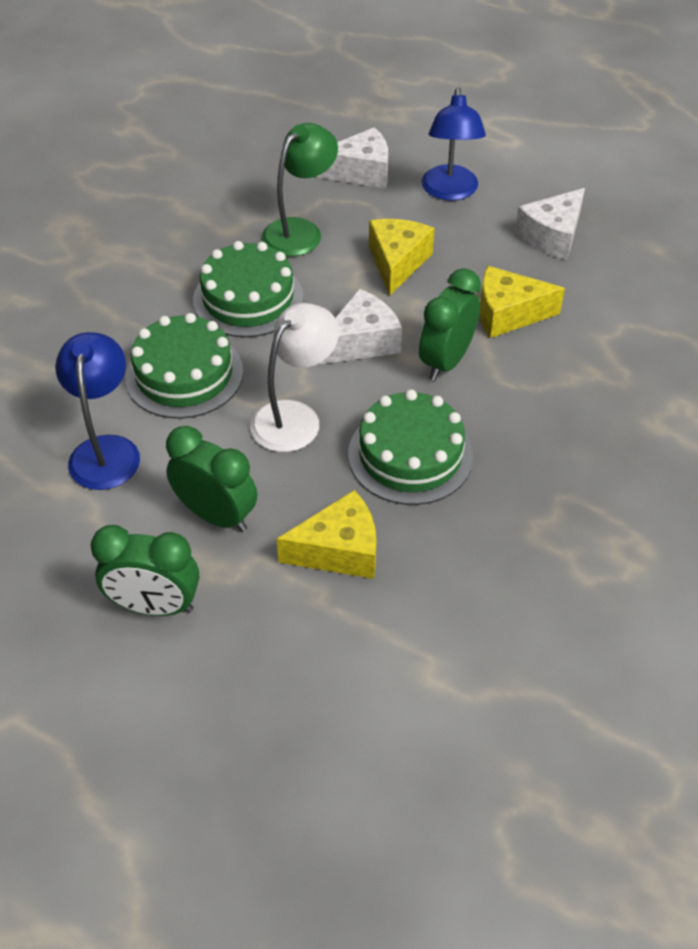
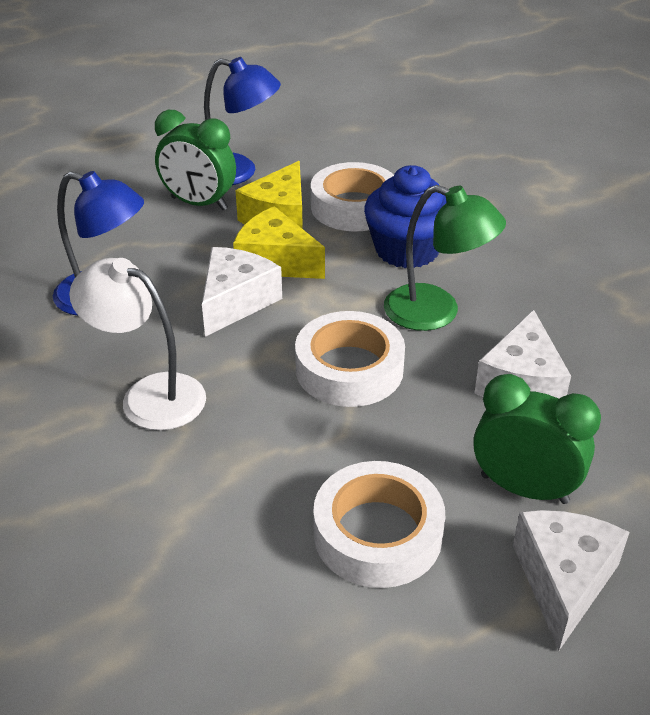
blue cupcake: none = 0 -> [364,165,447,268] = 1
green cake: [125,313,243,419] [193,241,304,337] [348,390,473,505] = 3 -> none = 0
green clock: [91,525,199,616] [166,426,257,532] [419,268,481,381] = 3 -> [155,110,236,210] [473,374,601,504] = 2
white tape: none = 0 -> [295,311,405,407] [311,162,394,231] [313,461,445,588] = 3
yellow cheese: [277,490,376,579] [369,219,435,296] [480,266,565,338] = 3 -> [233,206,325,279] [236,161,303,229] = 2

